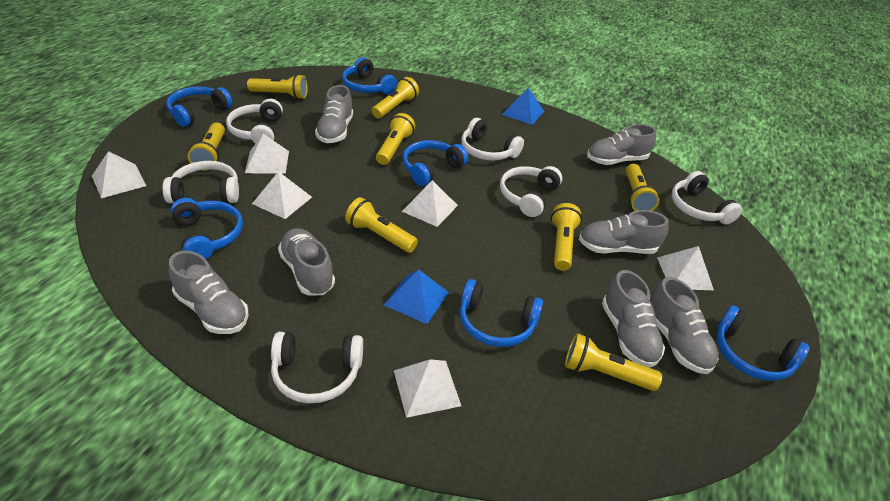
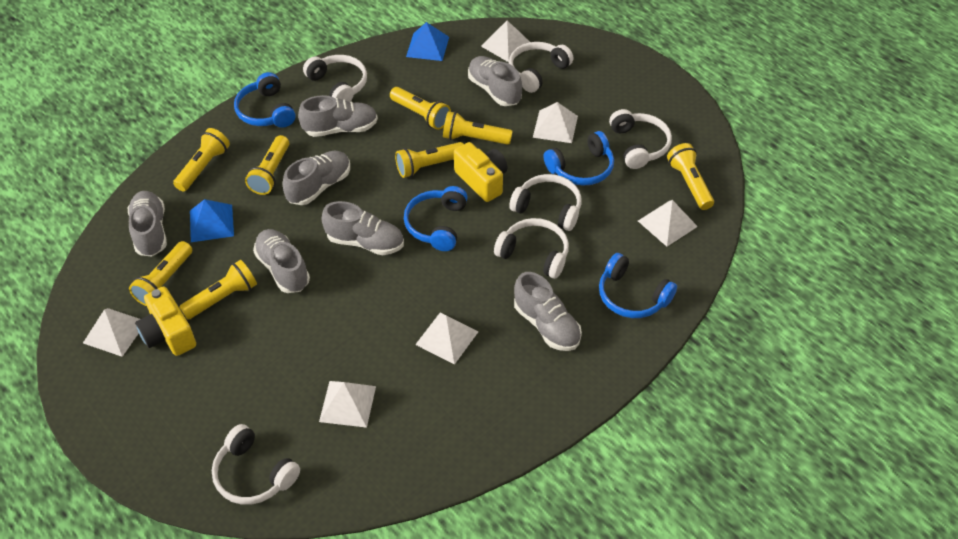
blue headphones: [166,86,233,127] [170,198,243,259] [342,57,397,94] [402,140,468,186] [460,279,543,347] [716,305,810,381] = 6 -> [234,72,296,128] [404,186,468,251] [544,131,614,186] [599,253,677,318] = 4
yellow camera: none = 0 -> [135,287,196,356] [454,142,507,202] = 2

